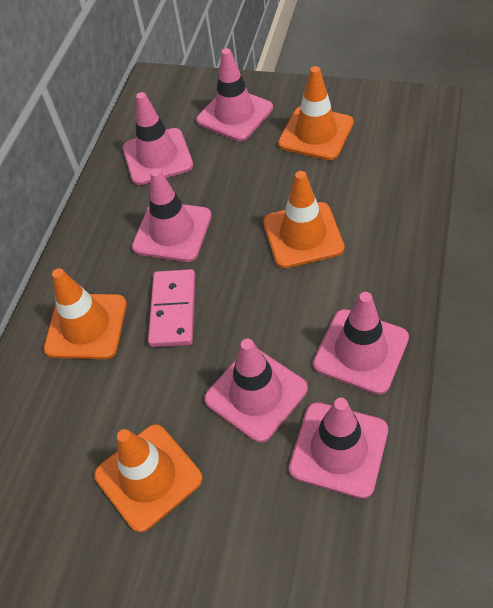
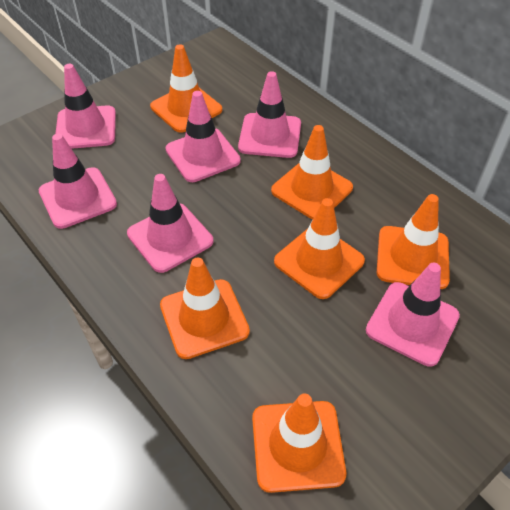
orange traffic cone: [44,268,127,359] [94,424,203,533] [263,171,345,268] [278,66,354,160] = 4 -> [150,44,222,133] [160,257,250,359] [252,393,346,493] [271,125,353,220] [274,198,365,299] [377,194,450,289] = 6
pink domino: [148,269,195,347] = 1 -> none = 0

